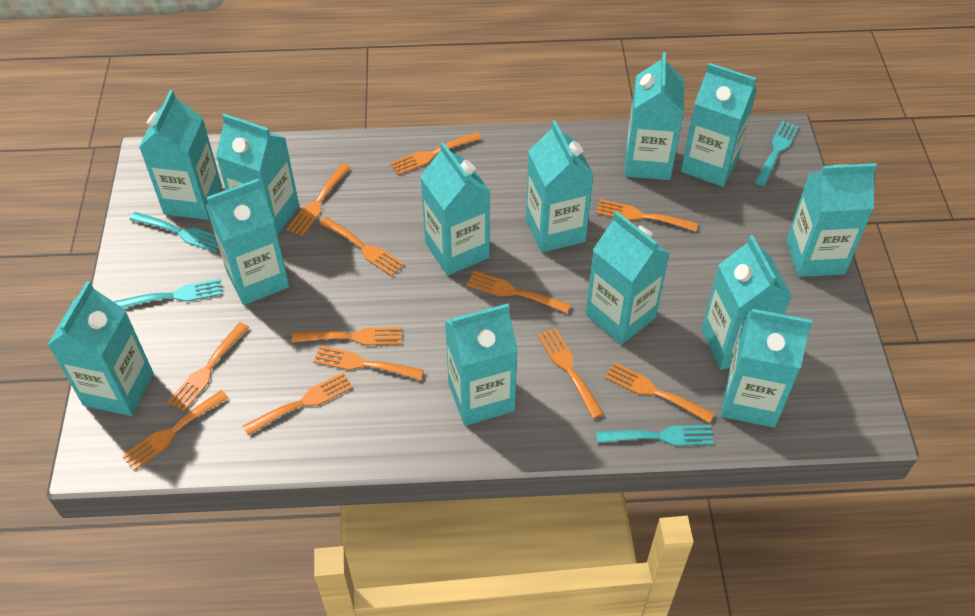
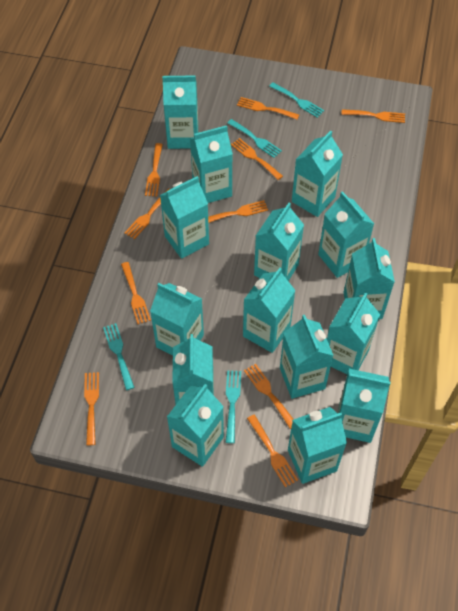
orange fork: [122,390,228,471] [168,322,249,411] [243,372,353,435] [287,164,351,236] [292,327,402,346] [313,345,424,380] [319,217,405,276] [390,132,482,175] [467,271,571,313] [538,328,604,419] [596,199,698,232] [605,362,715,423] = 12 -> [84,372,99,445] [121,262,151,324] [125,188,170,239] [145,143,163,197] [208,200,268,223] [231,138,283,180] [237,97,299,119] [244,363,294,429] [247,414,298,487] [341,109,405,123] = 10
turquoise carton: [48,281,153,416] [139,90,222,220] [206,179,289,305] [216,114,299,235] [420,142,490,275] [445,304,518,426] [526,120,594,253] [586,211,670,345] [625,52,684,180] [681,63,757,187] [702,235,792,370] [721,309,812,428] [786,163,877,277] = 13 -> [150,283,204,355] [160,176,209,259] [162,76,198,149] [167,384,224,467] [172,334,214,404] [190,125,233,203] [243,268,296,353] [254,203,304,281] [280,315,334,399] [288,407,347,484] [292,131,343,217] [318,191,374,278] [327,292,380,374] [338,369,391,443] [343,238,395,319] = 15

